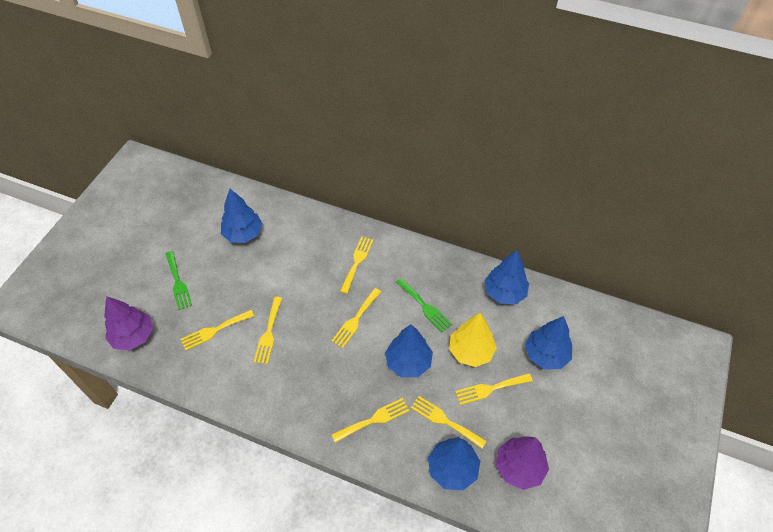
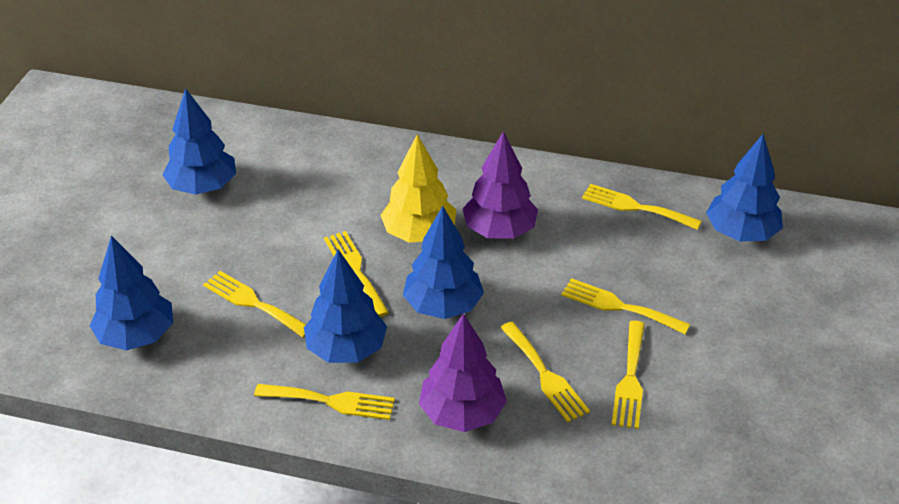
green fork: [165,251,192,310] [396,278,452,332] = 2 -> none = 0

